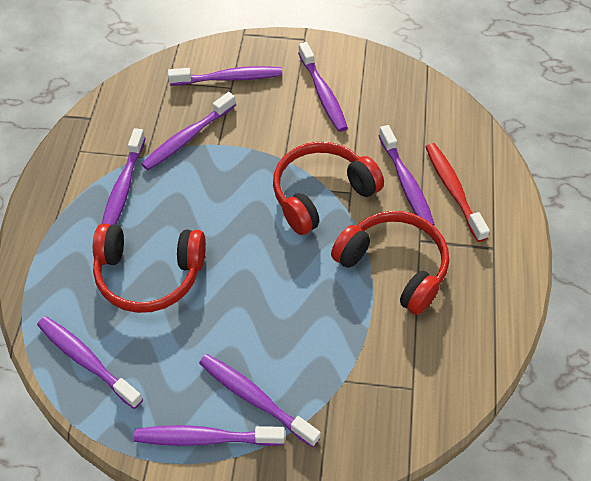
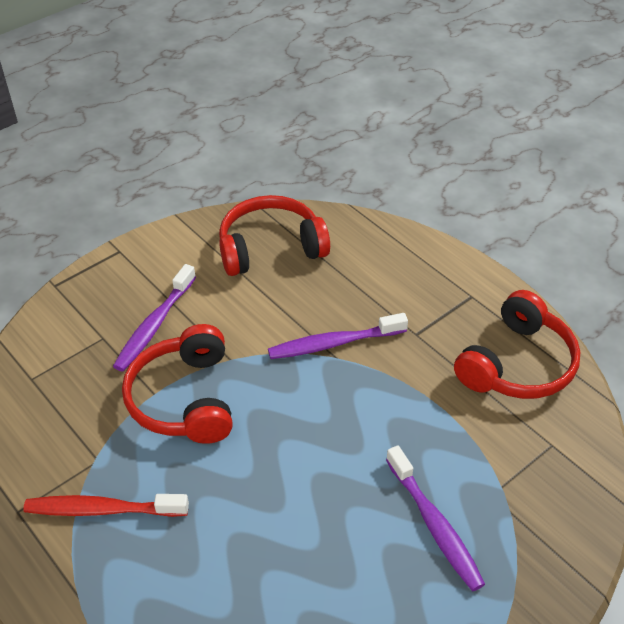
purple toothbrush: [37,316,143,409] [102,128,146,225] [134,425,285,446] [141,92,236,170] [168,66,282,85] [199,354,321,447] [298,42,348,132] [379,125,435,226] = 8 -> [113,264,196,371] [268,313,408,359] [386,445,485,591] = 3

